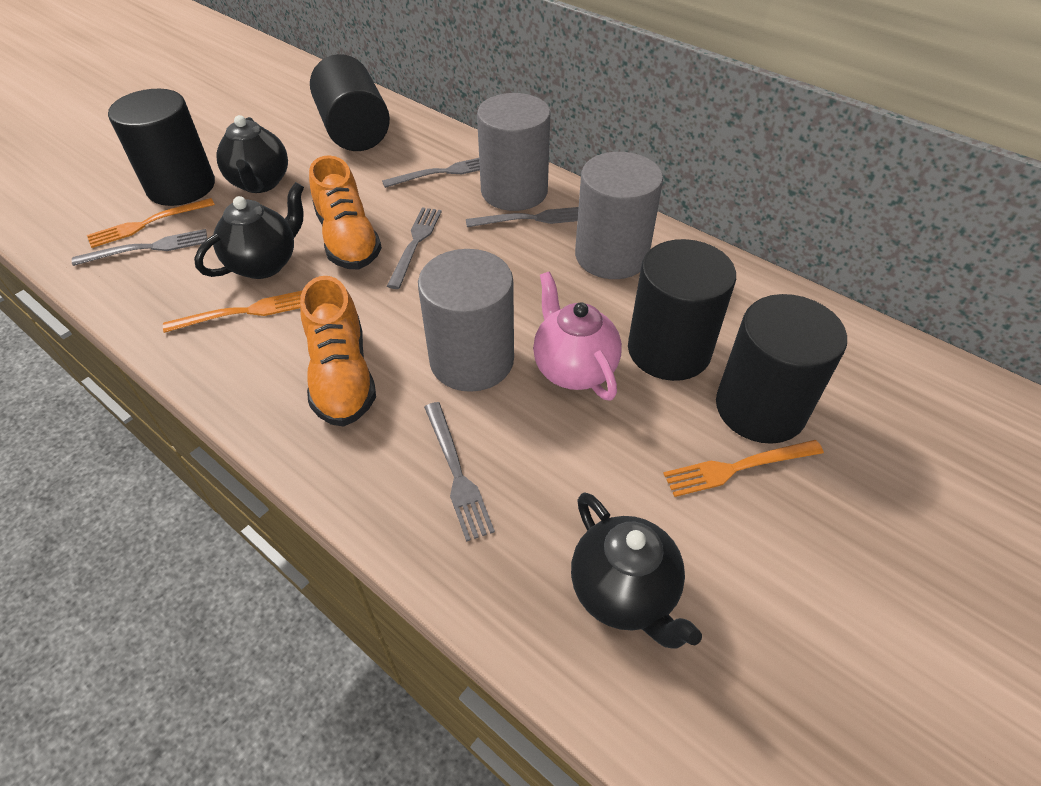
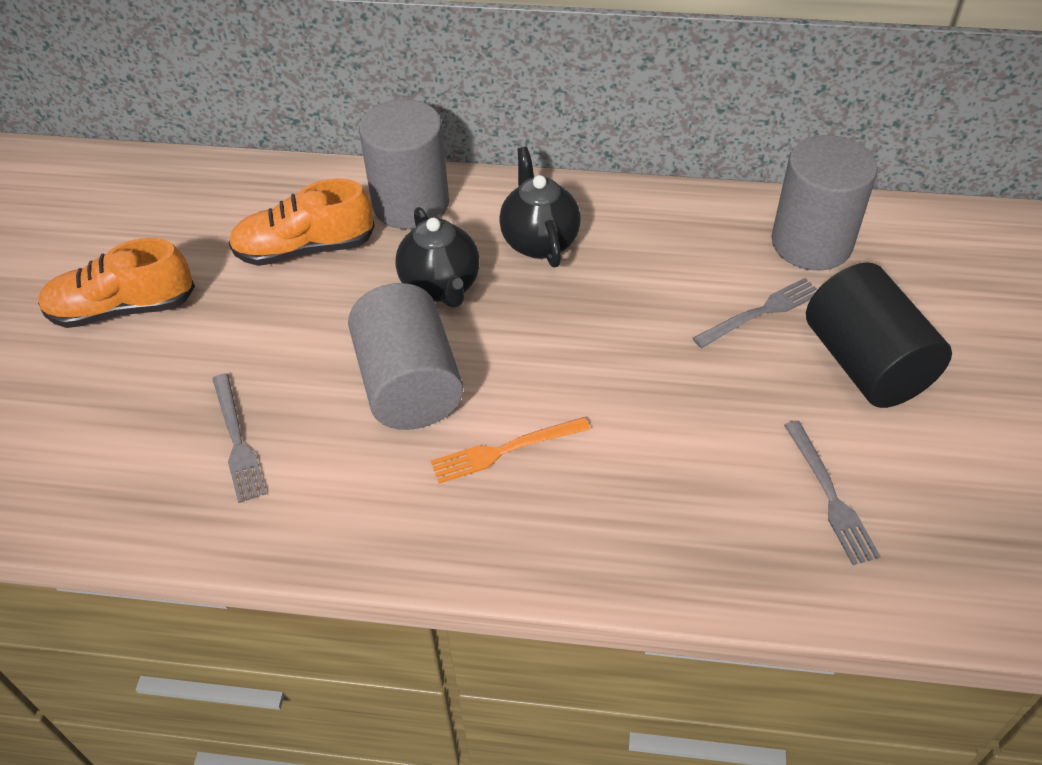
black cylinder: [108,89,215,206] [310,54,390,151] [628,239,736,381] [716,294,847,444] = 4 -> [806,263,952,408] = 1
black teapot: [194,182,304,279] [216,115,288,193] [571,492,702,649] = 3 -> [395,207,479,308] [499,147,581,268] = 2
grey fork: [72,229,207,266] [382,158,480,188] [387,208,442,289] [424,402,495,542] [466,207,579,227] = 5 -> [212,373,266,503] [693,278,817,348] [784,421,881,565] = 3
orange fork: [87,198,215,248] [163,290,303,333] [663,440,824,497] = 3 -> [431,417,590,484] = 1
pink teapot: [533,271,622,400] = 1 -> none = 0

